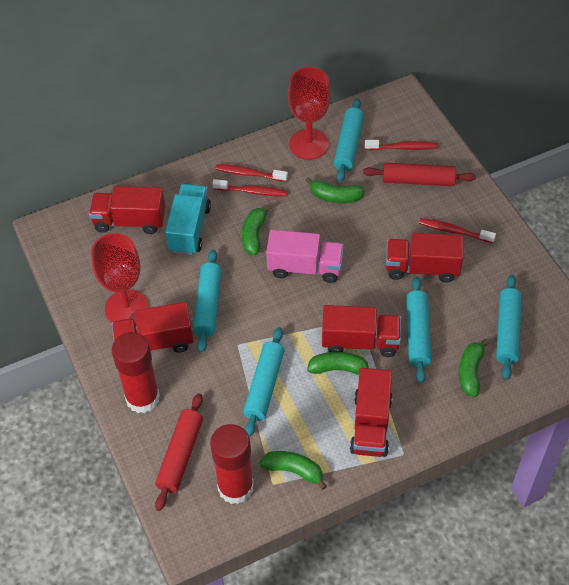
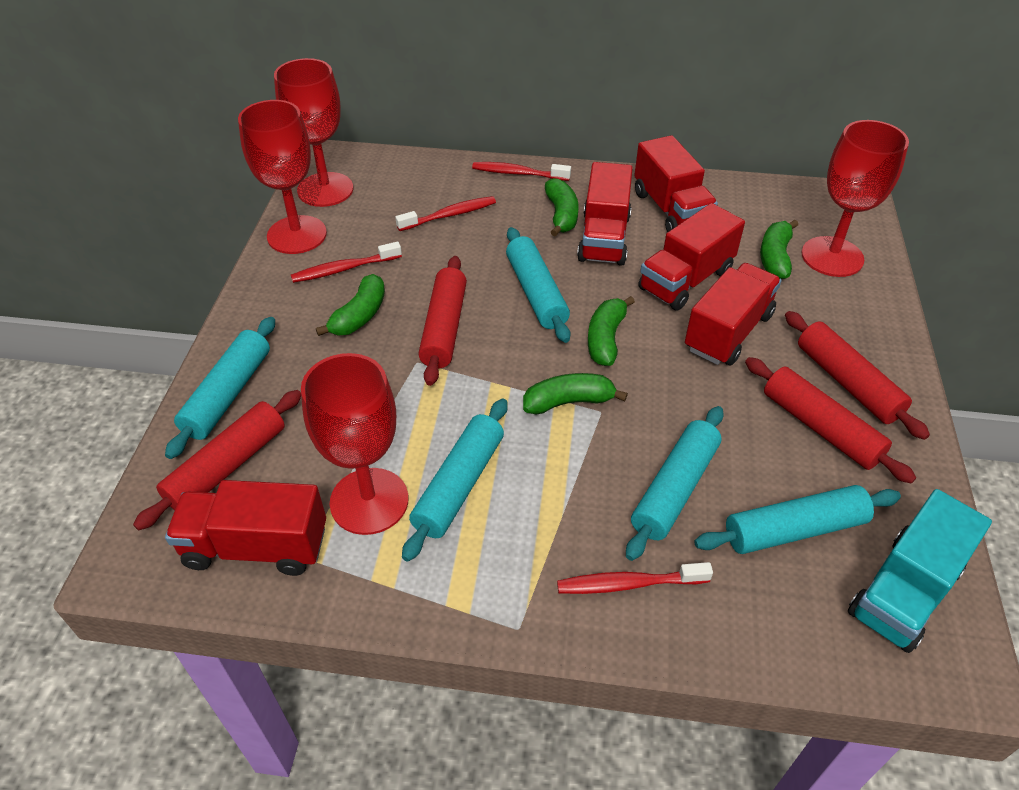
pink truck: [266,230,344,283] = 1 -> none = 0
red glue stick: [112,332,160,413] [210,424,254,504] = 2 -> none = 0
red goblet: [91,233,149,325] [288,67,331,160] = 2 -> [238,100,327,254] [274,58,353,207] [301,353,408,535] [802,120,909,277] = 4
red rolling pin: [155,393,203,511] [363,163,476,186] = 2 -> [133,390,301,530] [418,256,467,386] [745,357,916,484] [785,311,930,440] = 4

